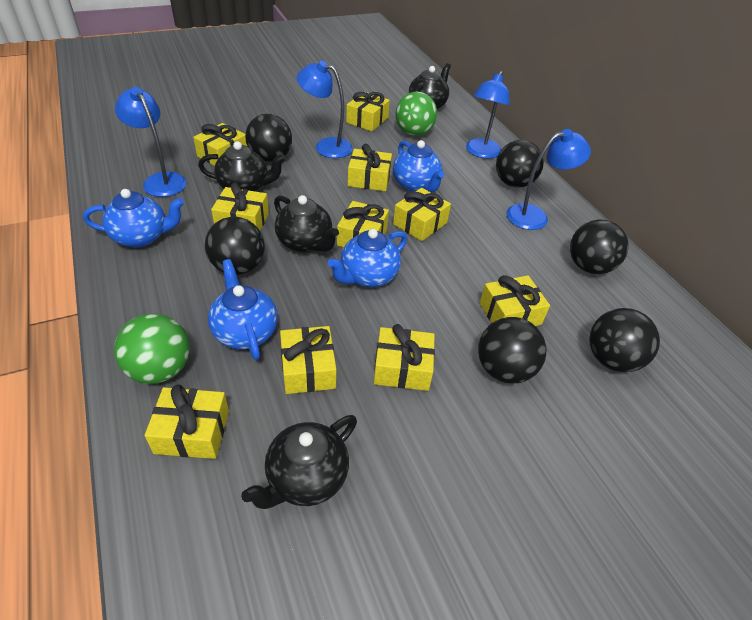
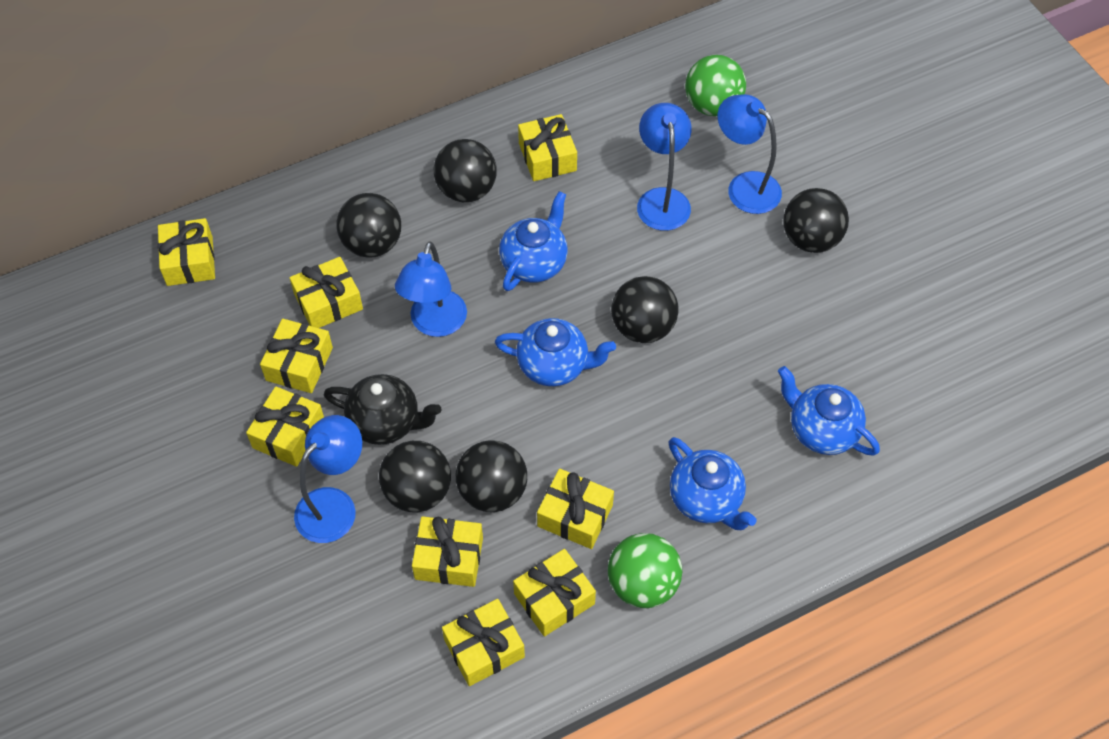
black teapot: [198,141,286,191] [241,415,357,509] [274,195,339,253] [409,63,451,109] = 4 -> [324,374,441,445] = 1
yellow gift: [145,384,229,459] [193,123,247,166] [211,183,269,230] [280,326,336,394] [337,201,389,247] [346,92,390,131] [348,144,392,191] [374,324,435,391] [393,188,451,241] [480,275,550,326] = 10 -> [158,218,215,286] [246,386,324,467] [260,319,333,393] [290,257,363,328] [412,516,483,587] [442,599,525,686] [513,549,596,637] [518,114,577,181] [537,469,614,549] = 9

